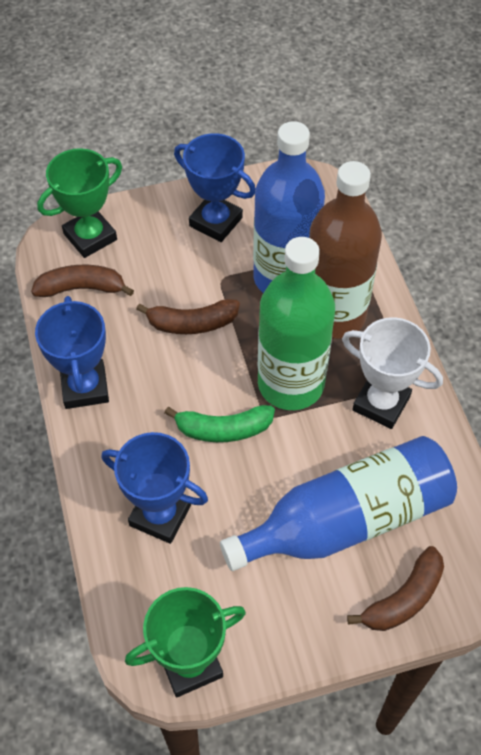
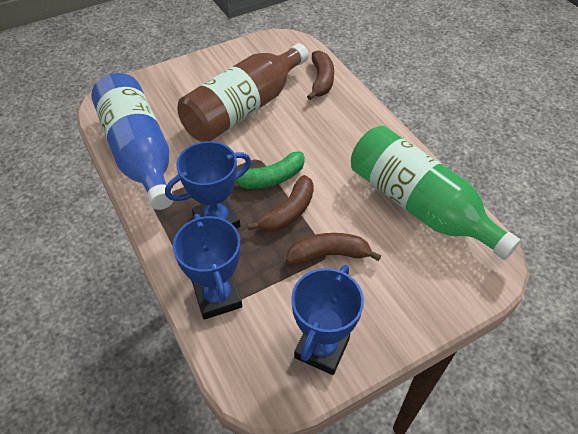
blue bottle: [220,436,457,571] [253,121,325,293] = 2 -> [91,73,174,210] = 1
green trophy: [37,148,122,258] [125,587,246,697] = 2 -> none = 0
white trophy: [342,317,443,429] = 1 -> none = 0

